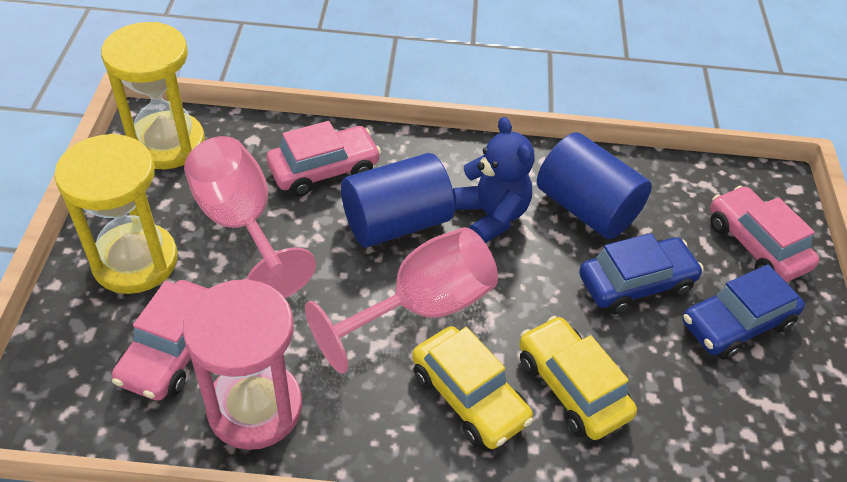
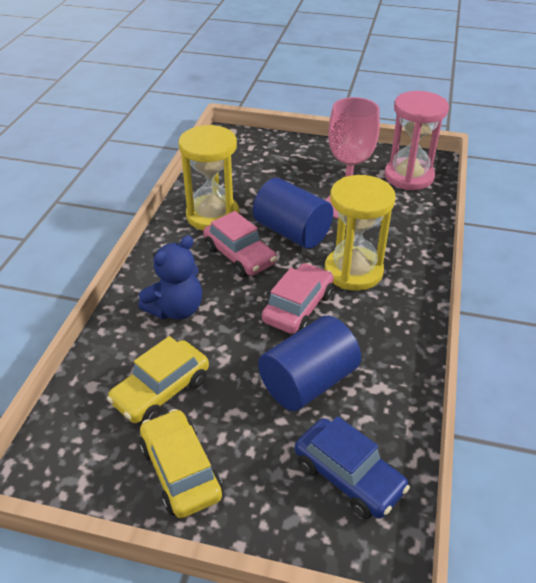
blue car: [579,233,704,314] [682,264,805,360] = 2 -> [295,416,410,519] = 1
pink car: [112,280,208,401] [266,121,381,196] [710,185,820,283] = 3 -> [203,211,277,277] [262,263,334,334] = 2
pink goblet: [184,136,316,298] [305,227,498,374] = 2 -> [325,97,380,219] = 1

